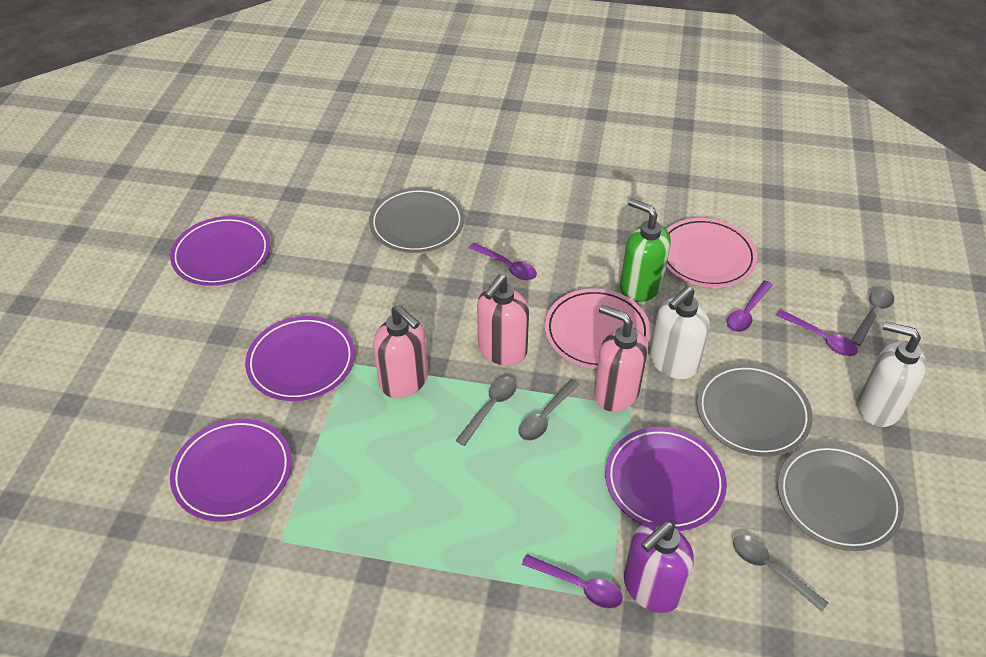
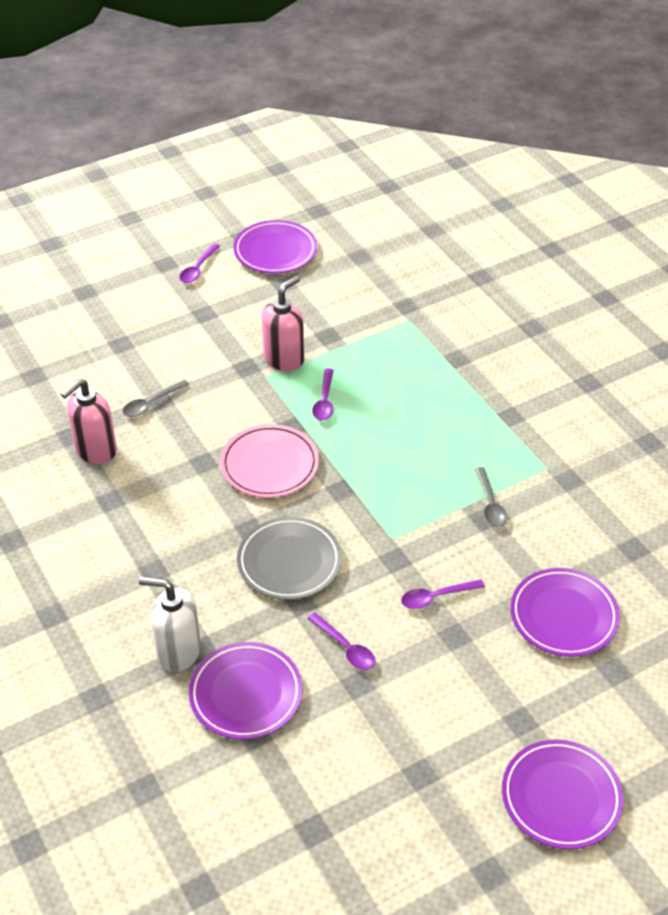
green soap dispenser: [620,198,671,302] = 1 -> none = 0
grey plate: [369,187,464,253] [697,363,813,457] [778,443,904,551] = 3 -> [237,517,342,600] = 1
grey spoon: [455,377,517,446] [519,379,580,441] [733,535,829,612] [851,288,894,346] = 4 -> [123,379,189,417] [475,467,508,527] = 2
pink plate: [545,288,651,369] [666,218,757,288] = 2 -> [220,424,319,498] = 1
pink soap dispenser: [373,305,428,398] [477,274,529,366] [594,305,648,412] = 3 -> [60,378,117,464] [262,276,304,371] = 2
purple soap dispenser: [624,521,694,613] = 1 -> none = 0
white soap dispenser: [650,286,710,379] [858,321,927,427] = 2 -> [139,577,201,672] = 1

